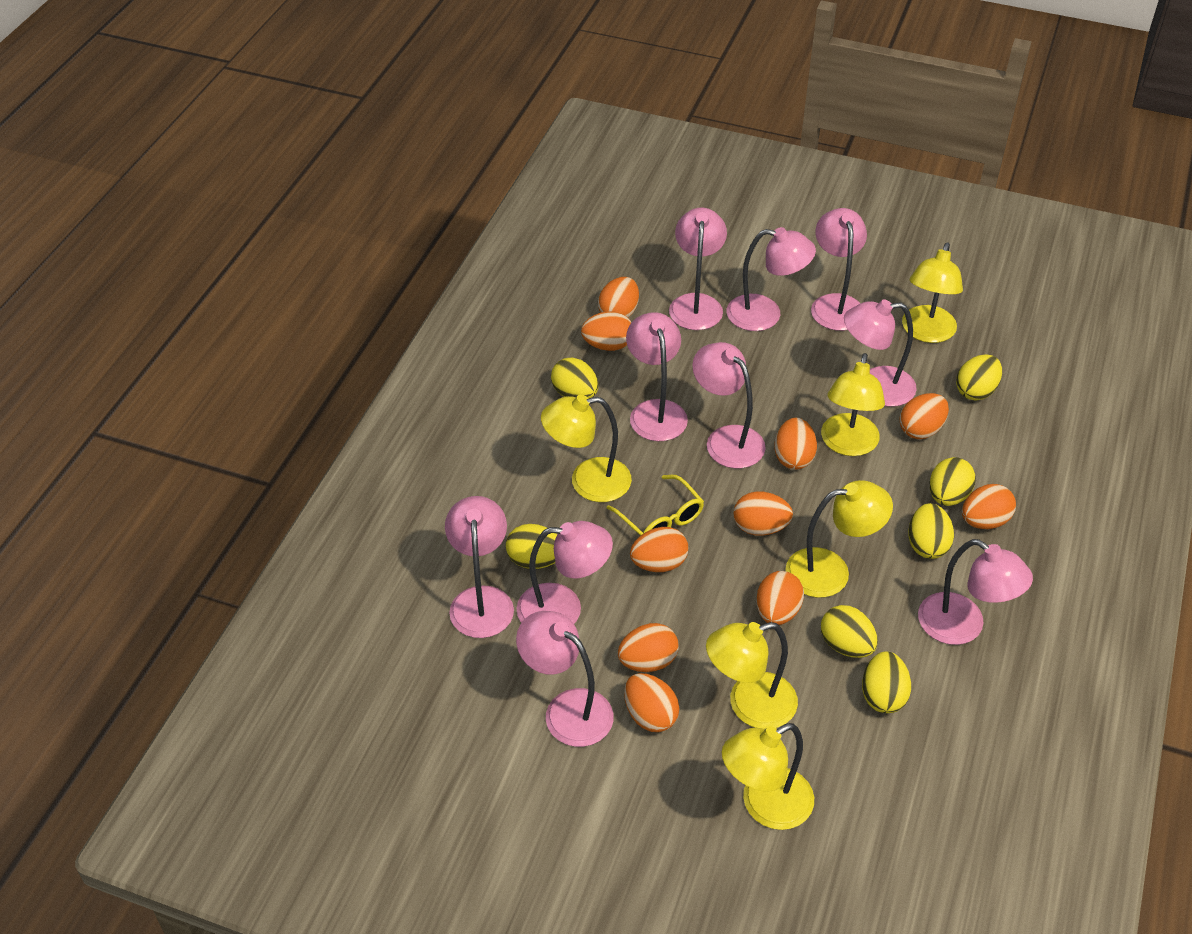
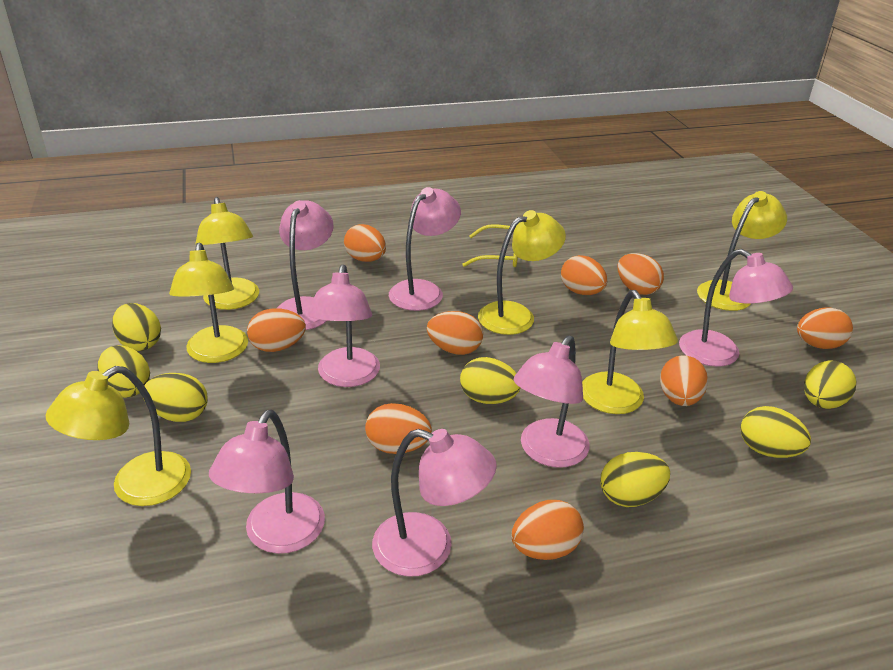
orange egg: [581,311,631,351] [598,277,639,317] [618,623,678,672] [624,673,679,732] [630,527,688,572] [733,491,793,536] [756,571,804,625] [774,418,817,470] [900,393,949,439] [962,484,1016,529] = 10 -> [247,308,306,352] [344,224,386,262] [365,403,432,454] [427,311,483,355] [512,500,584,560] [561,255,608,295] [617,253,664,295] [660,355,708,406] [797,307,853,349] = 9
pink lamp: [445,496,514,638] [516,521,613,624] [516,611,614,747] [626,312,688,441] [669,208,727,330] [692,342,766,468] [727,227,816,331] [811,208,867,331] [844,299,917,407] [918,539,1033,645] = 10 -> [209,410,325,554] [277,200,334,330] [307,264,380,387] [372,429,497,577] [389,187,461,311] [513,336,590,468] [679,249,793,367] = 7

